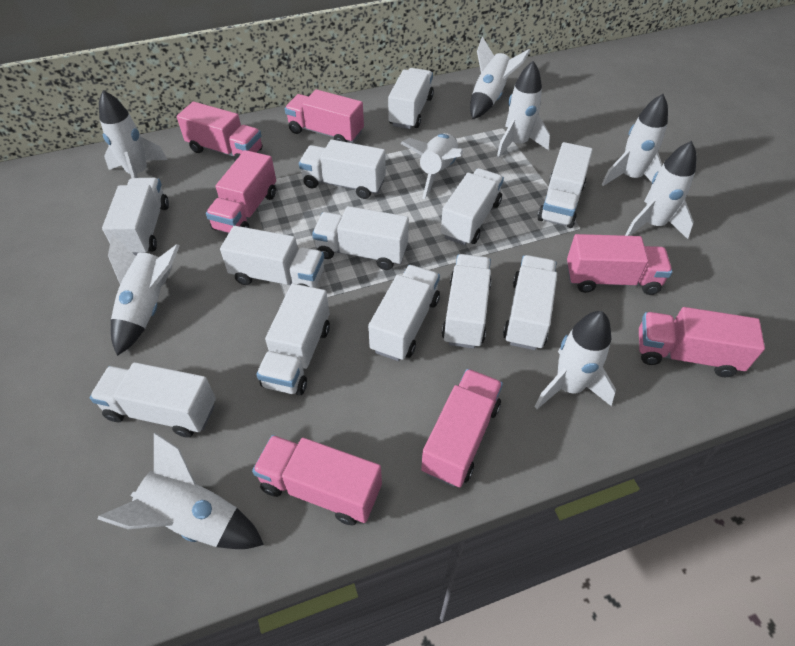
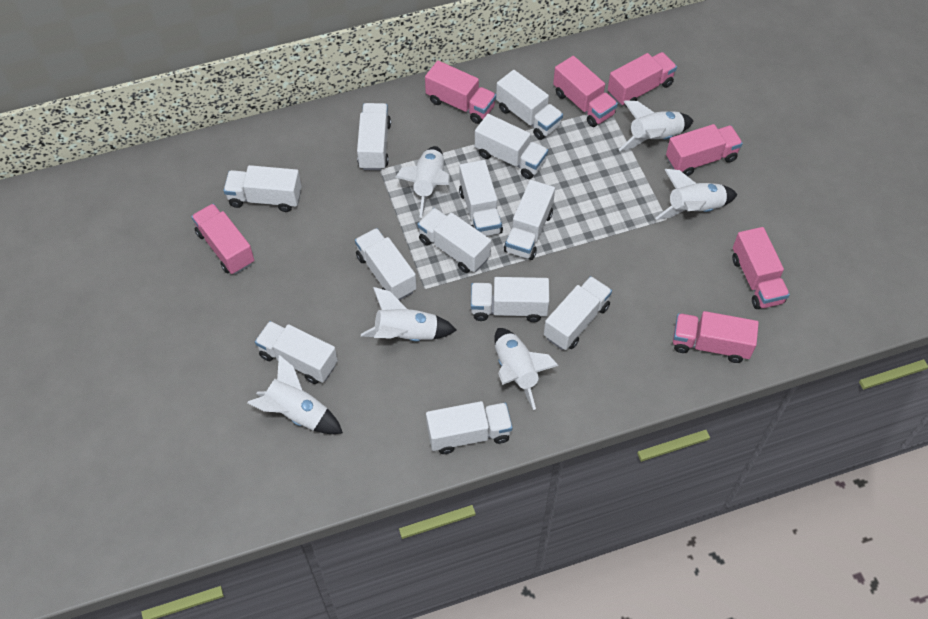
white rocket: [98,433,264,549] [99,90,167,178] [108,234,180,356] [400,133,463,199] [470,37,531,119] [496,61,550,159] [534,311,616,409] [601,94,668,186] [625,141,697,239] = 9 -> [247,354,343,434] [361,287,457,341] [396,146,450,218] [494,328,559,410] [619,100,694,151] [656,169,738,220] = 6

